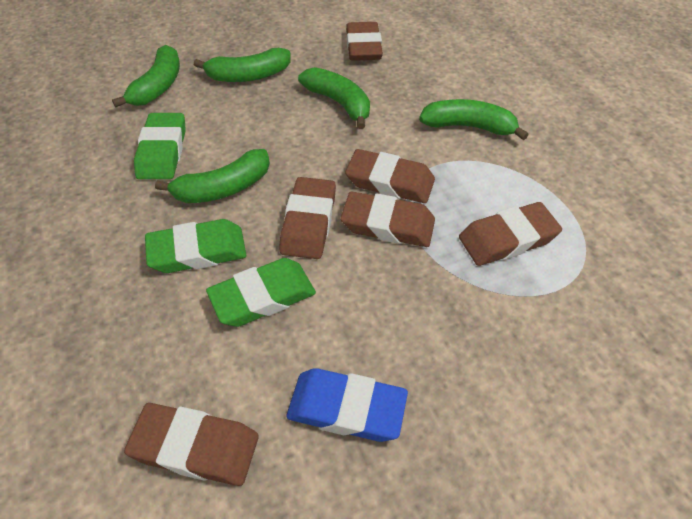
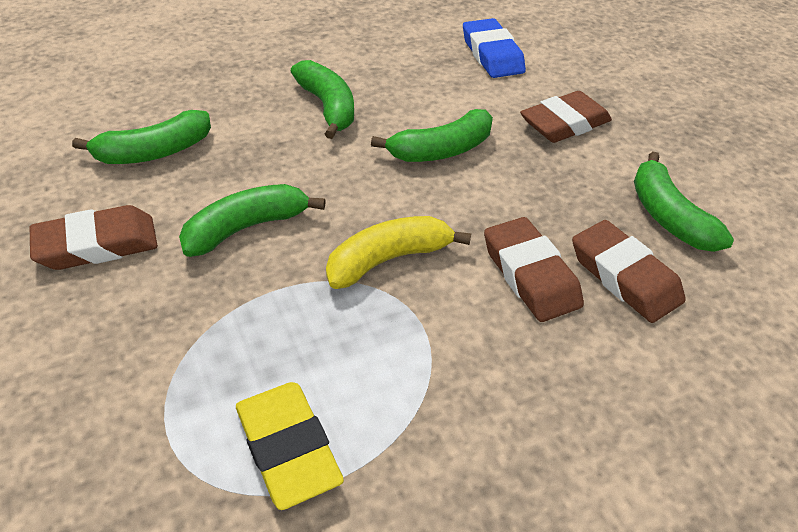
brown eraser: [124,403,259,486] [279,177,336,259] [341,192,435,247] [345,149,435,203] [346,22,383,61] [459,202,562,266] = 6 -> [30,205,158,270] [484,217,584,322] [520,91,612,143] [572,220,686,323] = 4
green eraser: [134,113,186,179] [145,219,246,273] [206,258,316,327] = 3 -> none = 0
yellow banana: none = 0 -> [326,216,471,289] = 1
yellow eraser: none = 0 -> [236,382,344,510] = 1

